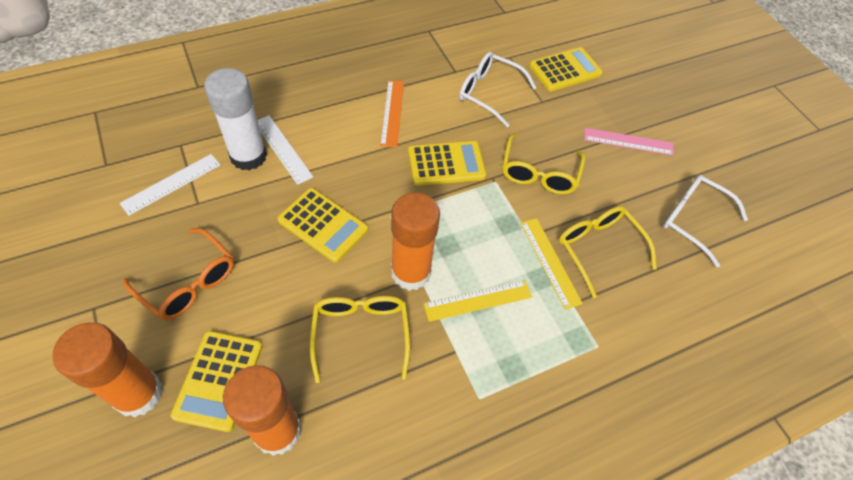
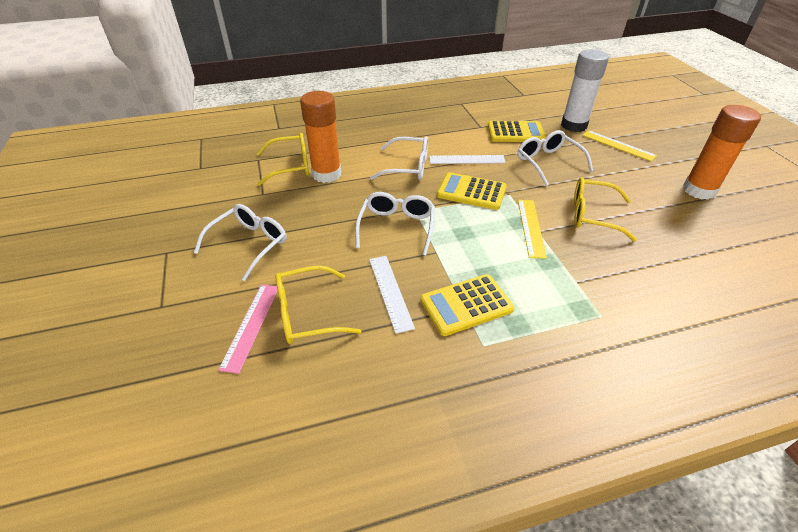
orange glasses: [123,228,234,320] = 1 -> none = 0
orange glue stick: [52,322,163,417] [223,365,301,456] [391,192,440,291] = 3 -> [300,91,341,183] [683,105,761,200] = 2
orange ruler: [380,80,404,148] = 1 -> none = 0
white glasses: [459,52,536,128] [663,175,748,267] = 2 -> [194,204,287,281] [355,192,435,255] [370,136,428,180] [517,130,593,186] = 4
yellow calculator: [171,331,262,432] [277,188,368,263] [408,141,486,186] [529,47,603,91] = 4 -> [421,274,514,336] [437,172,507,210] [488,121,546,142] = 3

